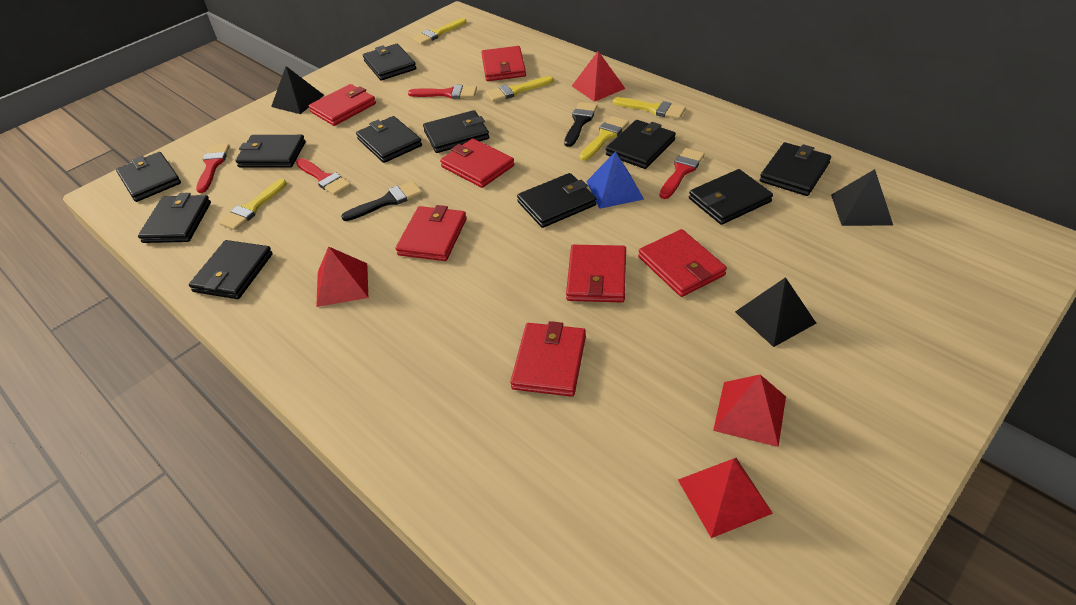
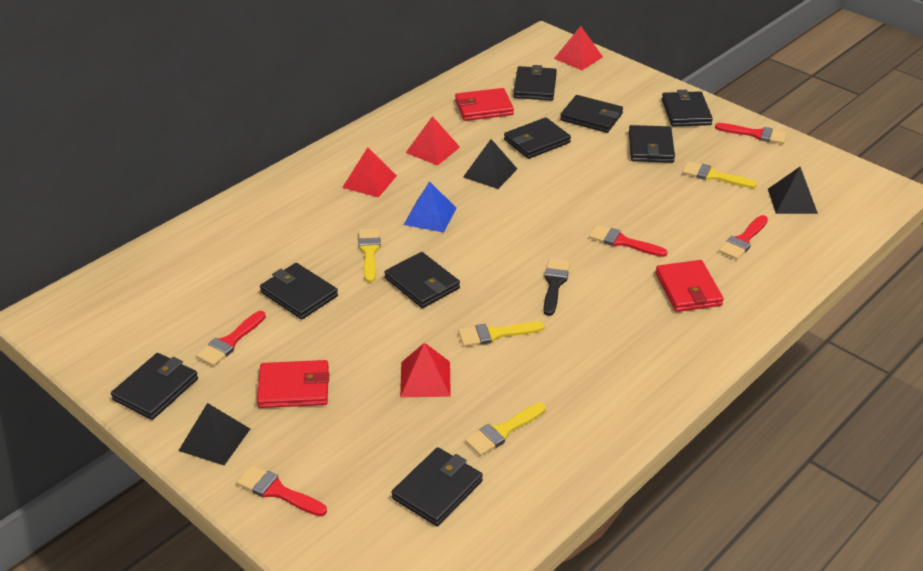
black brush: [341,181,422,221] [564,102,598,147] = 2 -> [543,259,570,316] = 1
black wallet: [116,152,181,202] [138,193,211,243] [189,240,273,299] [235,135,306,168] [356,116,422,163] [363,44,416,80] [423,110,489,153] [517,173,596,228] [606,120,676,169] [689,169,773,225] [760,142,831,196] = 11 -> [111,353,198,420] [260,263,338,320] [384,252,460,308] [391,447,483,526] [504,117,571,159] [513,65,557,101] [560,95,623,133] [629,125,675,163] [662,90,713,126] = 9
red brush: [196,144,230,193] [296,158,351,196] [408,85,477,99] [659,148,705,199] = 4 -> [196,311,266,366] [237,465,327,516] [589,225,667,257] [715,123,787,144] [719,215,768,260] = 5
red wallet: [309,84,376,126] [396,205,467,261] [440,138,514,188] [482,46,526,81] [510,321,586,397] [566,245,626,302] [638,229,727,297] = 7 -> [257,360,329,408] [455,88,514,121] [656,260,724,312] = 3
yellow brush: [219,179,287,230] [412,18,467,45] [486,76,553,102] [579,116,629,161] [613,97,686,119] = 5 -> [358,229,381,282] [458,321,545,347] [465,403,546,456] [682,161,757,188] = 4

